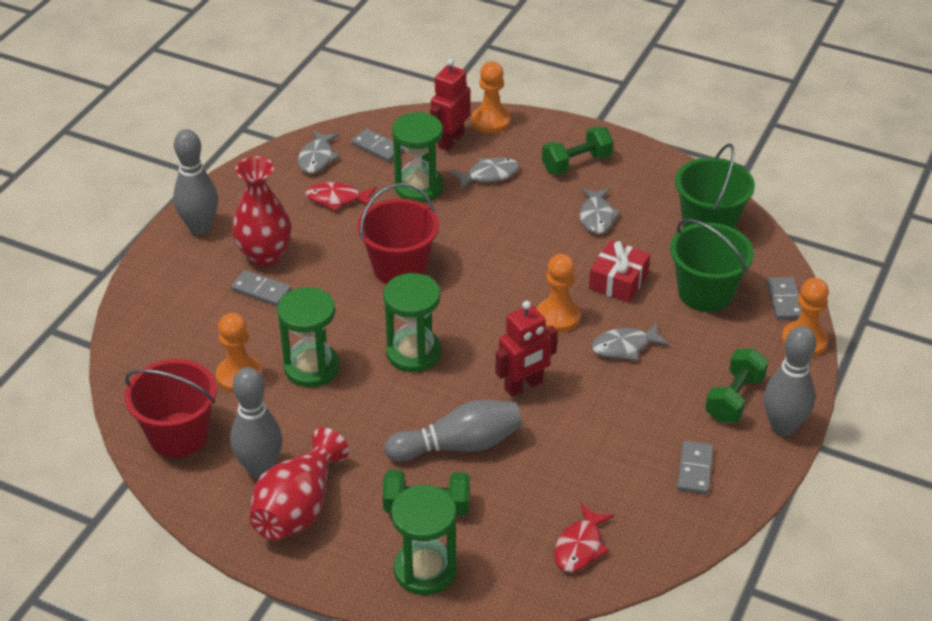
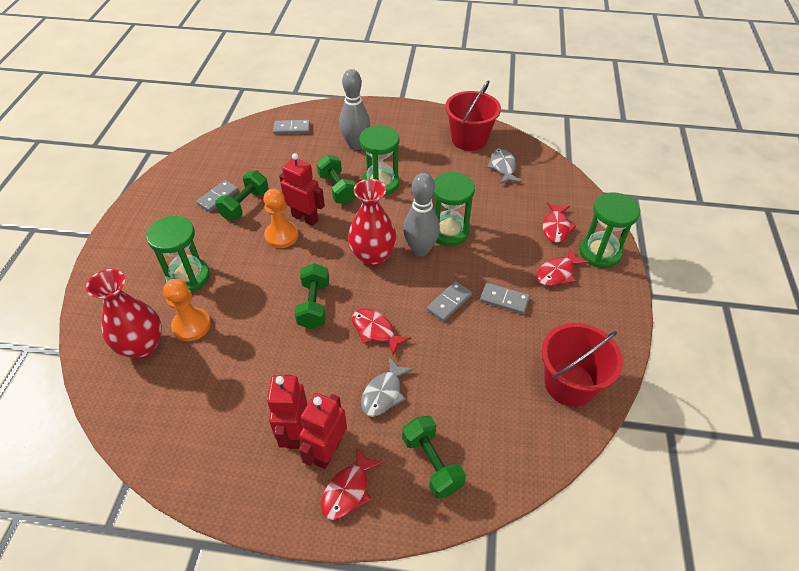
green bucket: [670,219,754,312] [675,144,755,229] = 2 -> none = 0
green dumbbell: [383,470,470,516] [542,126,613,175] [705,348,768,422] = 3 -> [215,170,269,220] [295,263,329,329] [317,155,356,204] [402,416,466,499] = 4
grey bowling pin: [173,129,218,235] [230,367,282,478] [384,400,523,462] [764,326,816,436] = 4 -> [339,69,370,150] [403,173,440,256] = 2
grey fish: [298,130,340,173] [450,158,519,190] [580,188,621,234] [592,322,670,361] = 4 -> [361,357,414,417] [487,148,522,184] = 2
orange pawn: [216,313,263,393] [472,62,511,133] [537,254,581,332] [782,278,829,357] = 4 -> [163,279,211,341] [263,188,299,248] = 2
red fish: [306,182,376,211] [554,503,614,572] = 2 -> [321,447,383,520] [352,309,411,355] [536,248,589,286] [543,202,576,243] = 4
red gift: [589,241,650,303] = 1 -> none = 0
red robot: [430,59,470,151] [495,301,558,397] = 2 -> [267,375,307,449] [279,153,325,226] [299,393,347,469] = 3

